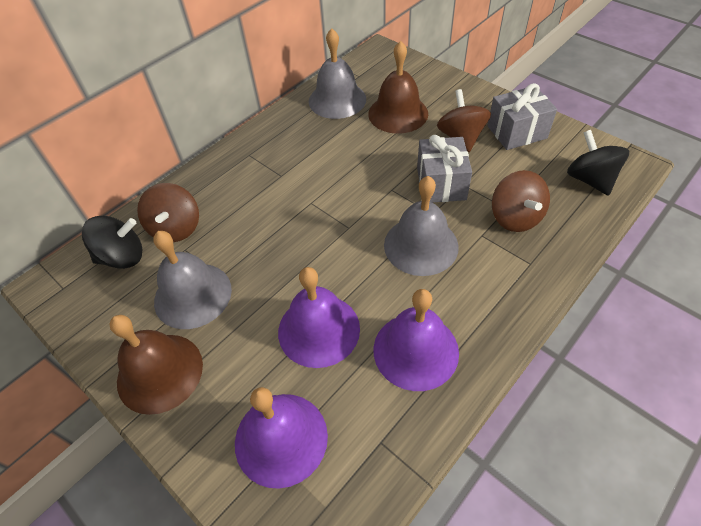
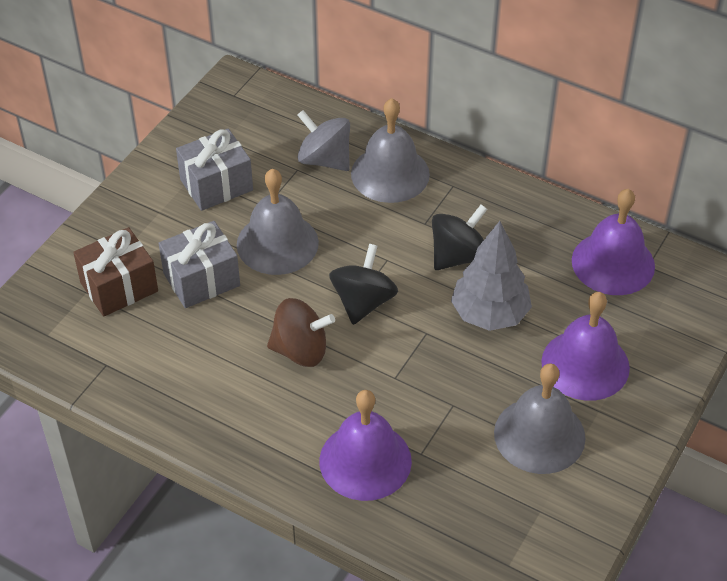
brown bell: [110,315,203,415] [368,41,428,134] = 2 -> none = 0
brown gift: none = 0 -> [73,227,158,317] = 1
brown spinning top: [137,183,199,242] [437,89,491,152] [492,170,550,232] = 3 -> [267,298,335,367] = 1
grey spinning top: none = 0 -> [298,110,350,171] = 1
grey tree: none = 0 -> [451,221,532,331] = 1

